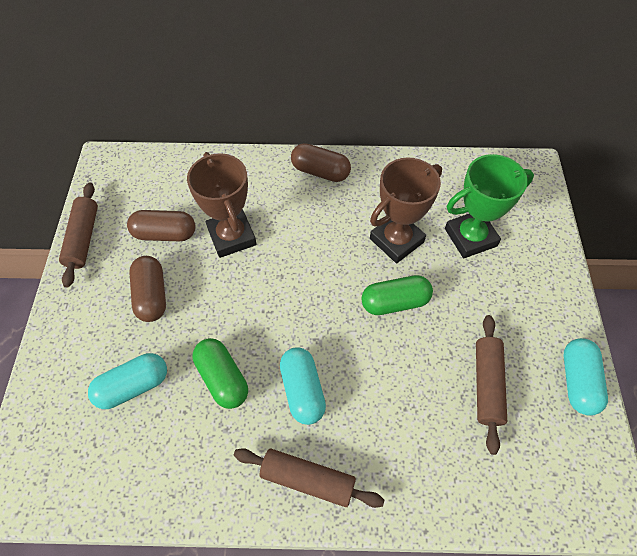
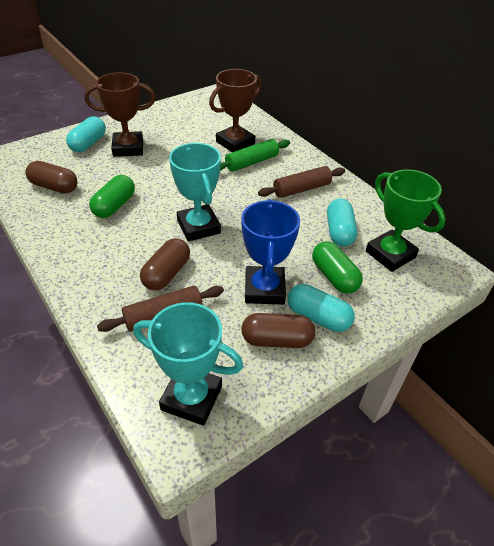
blue trophy: none = 0 -> [241,199,300,305] = 1
brown rolling pin: [59,182,98,288] [234,448,384,508] [476,315,507,455] = 3 -> [97,286,224,332] [258,166,345,198] = 2
green rolling pin: none = 0 -> [220,139,290,172] = 1
turquoise trophy: none = 0 -> [133,302,243,426] [169,143,221,242] = 2

